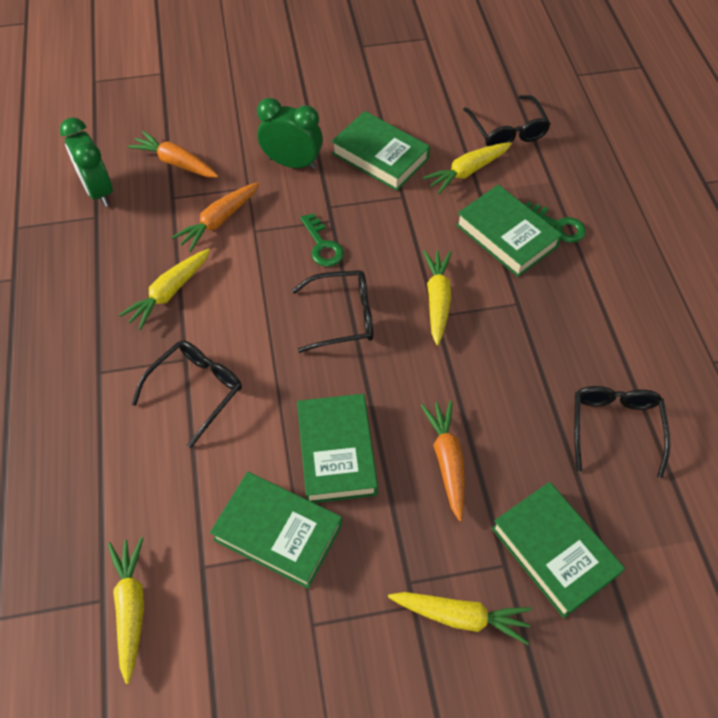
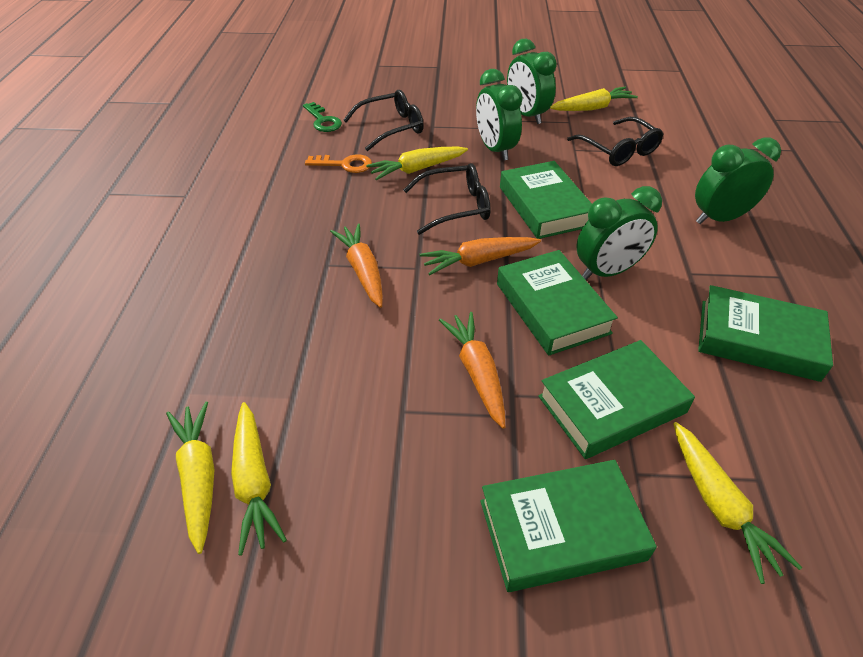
black glasses: [131,340,242,448] [292,270,373,353] [463,95,550,146] [574,386,670,478] = 4 -> [343,90,424,151] [403,163,491,235] [567,117,663,166] = 3
green clock: [60,117,113,207] [257,98,323,169] = 2 -> [476,69,523,161] [507,38,557,124] [576,186,662,280] [695,138,781,224] = 4
green key: [300,213,344,267] [526,202,586,243] = 2 -> [303,102,342,132] = 1
orange key: none = 0 -> [305,155,372,173] = 1

